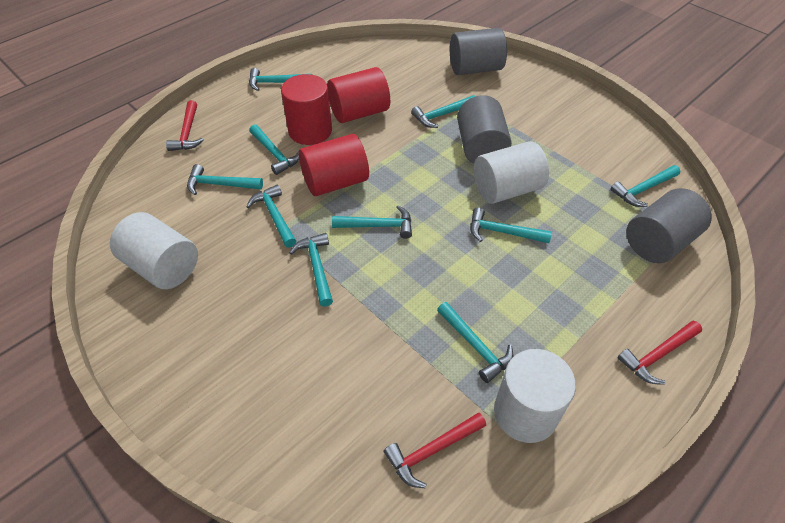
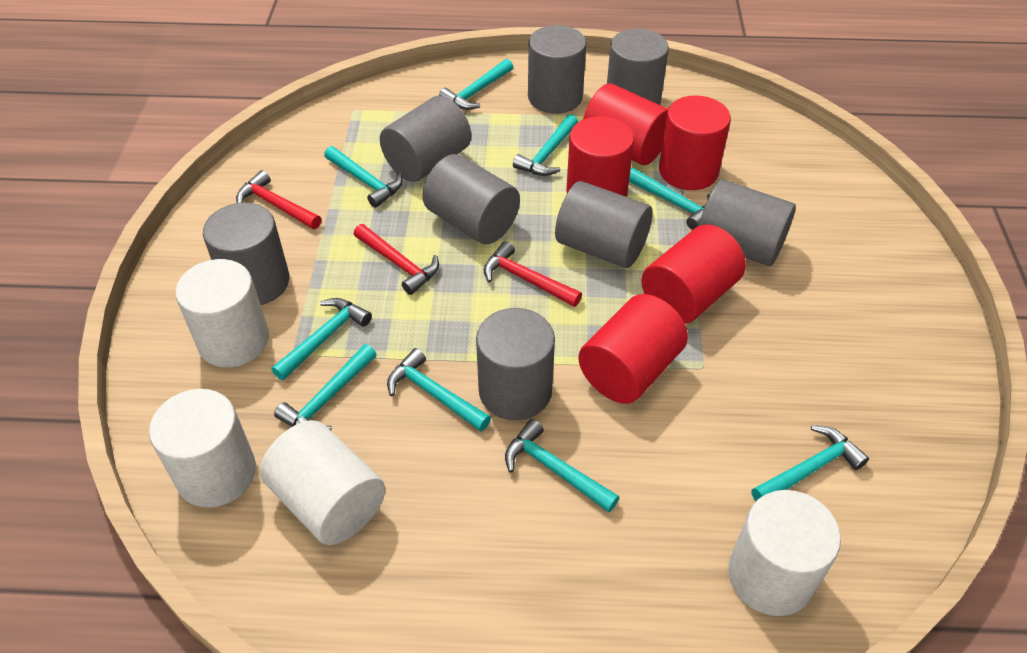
grey cylinder: [450,28,507,75] [457,95,512,164] [626,188,712,263] = 3 -> [203,203,289,305] [380,96,471,182] [422,154,520,244] [476,308,555,420] [528,25,587,114] [555,181,653,268] [607,29,669,105] [699,180,796,266] = 8
red cylinder: [281,74,332,145] [299,134,369,196] [327,67,390,123] = 3 -> [566,116,634,197] [578,294,688,404] [583,83,668,165] [642,224,746,324] [659,96,731,190] = 5
turquoise hammer: [187,164,263,195] [246,185,296,248] [249,68,312,91] [249,124,299,175] [289,233,333,307] [332,205,412,239] [411,95,475,128] [437,302,514,383] [470,207,552,243] [610,165,680,207] = 10 -> [271,298,372,380] [274,344,377,430] [324,146,402,208] [387,348,491,431] [439,59,513,110] [505,419,619,512] [513,114,578,176] [629,168,710,230] [752,425,869,501] = 9
white cylinder: [110,212,198,289] [474,141,549,204] [494,349,576,443] = 3 -> [149,389,256,508] [175,259,269,368] [260,420,385,545] [728,490,841,616] = 4

